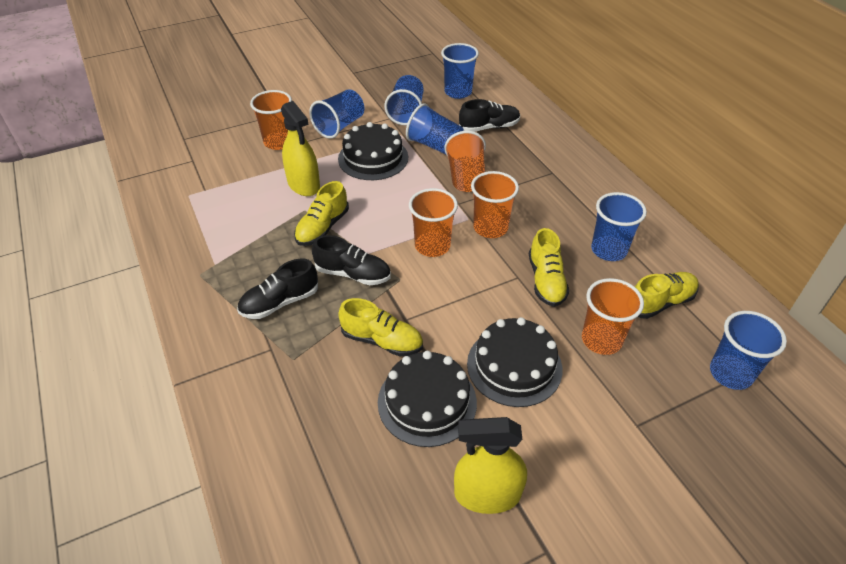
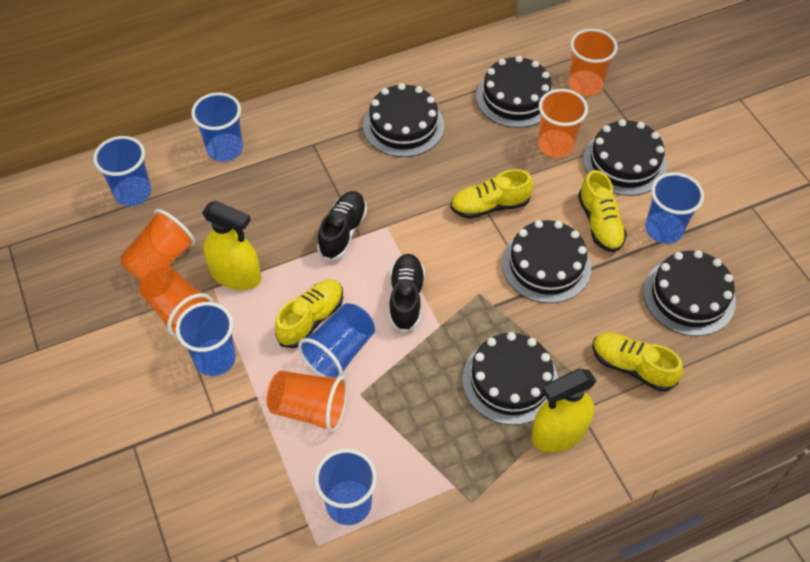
black cake: [338,122,408,180] [378,351,477,447] [467,317,562,407] = 3 -> [363,83,444,157] [462,332,558,425] [476,56,553,128] [502,220,591,303] [583,119,667,196] [643,250,736,336] = 6
black shoe: [237,259,318,319] [312,235,391,285] [459,99,520,132] = 3 -> [317,191,367,261] [389,254,425,333] = 2

